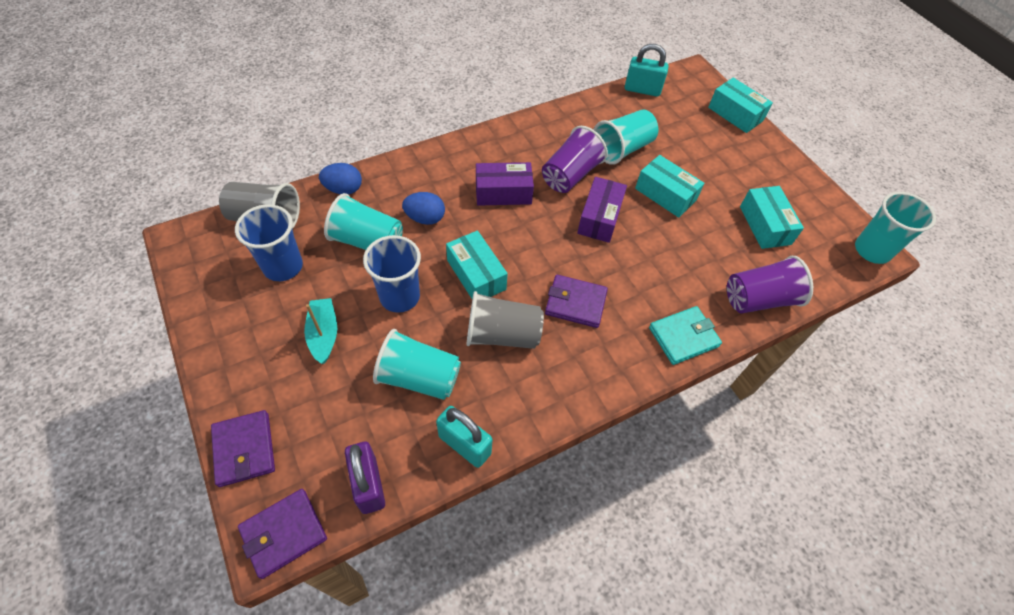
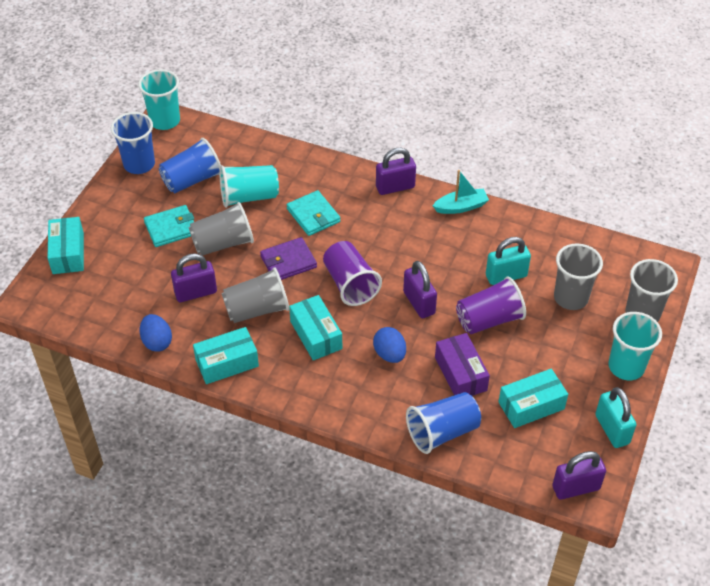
blue cup: [235,204,303,281] [363,235,421,313] = 2 -> [111,112,155,174] [159,138,221,193] [406,392,481,454] = 3
grey cup: [219,182,300,229] [467,291,544,349] = 2 -> [189,202,254,256] [222,267,289,323] [554,243,603,310] [625,259,678,322] = 4
purple box: [476,162,534,206] [577,177,627,243] = 2 -> [435,333,490,396] = 1
purple padlock: [345,441,385,514] = 1 -> [171,253,217,302] [376,148,416,195] [403,261,437,318] [552,451,606,500] = 4
purple wallet: [211,410,275,487] [238,489,327,579] [545,275,608,328] = 3 -> [260,237,317,280] = 1
turquoise cup: [324,193,403,250] [373,329,461,400] [593,109,658,165] [855,192,936,264] = 4 -> [138,69,180,130] [219,165,279,208] [608,312,662,380] = 3
turquoise wallet: [649,306,722,365] = 1 -> [144,205,194,247] [287,190,340,236] = 2

